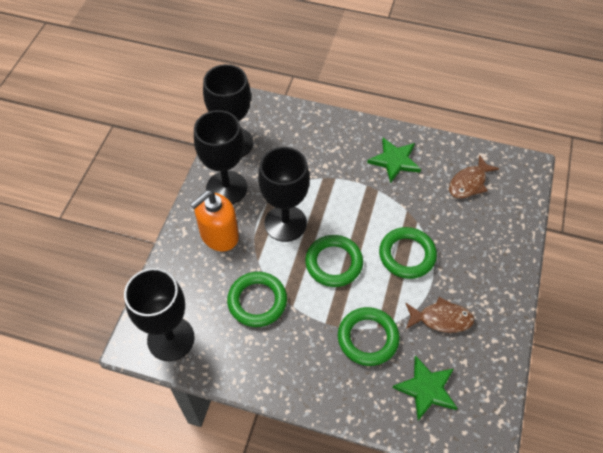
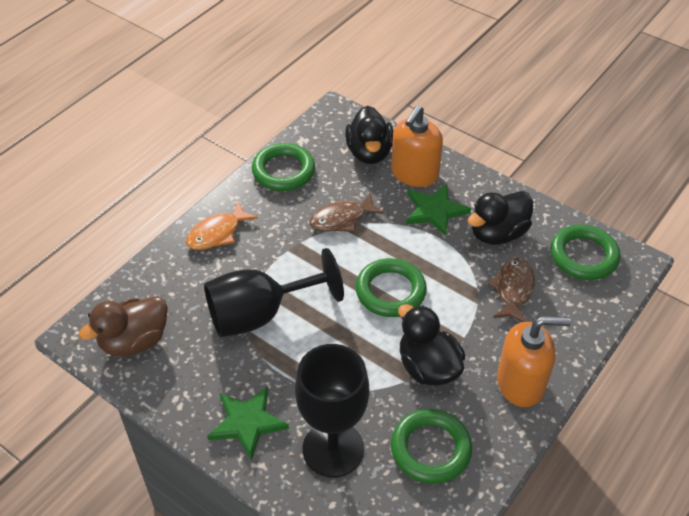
black duck: none = 0 -> [345,106,393,164] [398,304,465,386] [468,191,533,245] = 3
black goblet: [124,268,195,361] [194,110,247,204] [203,64,253,157] [258,147,310,242] = 4 -> [204,248,344,337] [295,344,369,478] = 2
brown duck: none = 0 -> [79,296,168,356] = 1
orange fish: none = 0 -> [186,201,258,250] = 1
orange soap dispenser: [190,190,239,251] = 1 -> [391,105,443,187] [497,316,571,407] = 2

